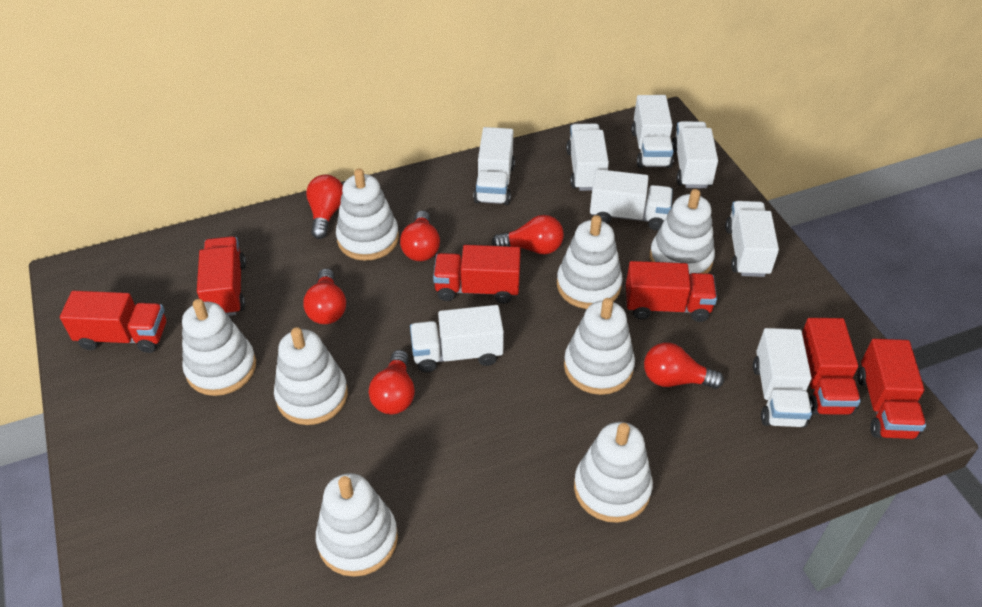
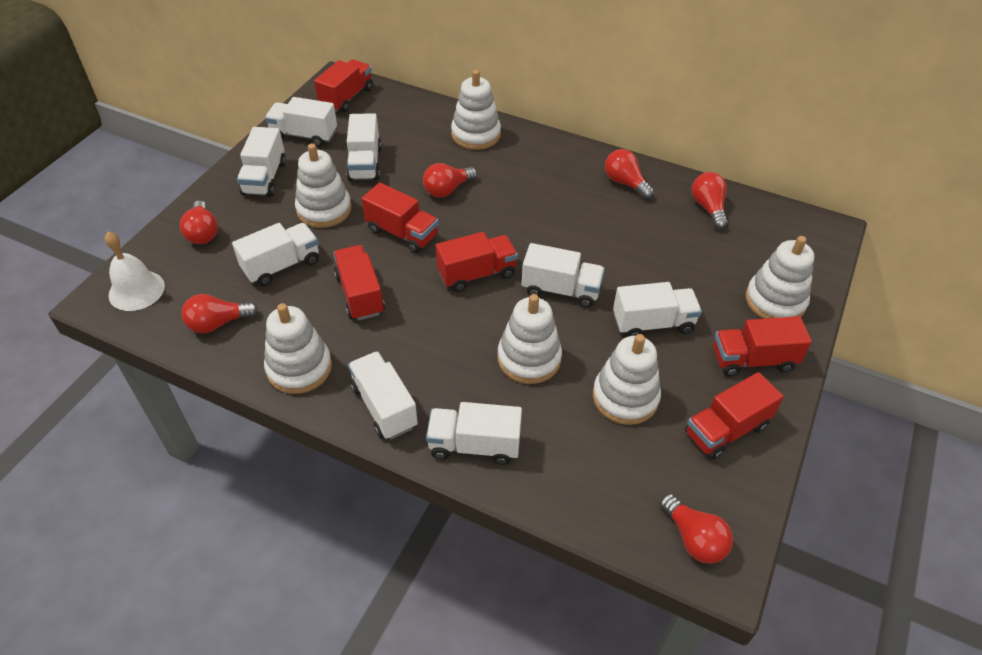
white bell: none = 0 -> [104,232,165,311] = 1
white stacking toy: [182,299,256,396] [274,327,348,425] [316,473,398,577] [336,168,399,261] [557,215,623,309] [564,298,635,395] [574,422,653,523] [650,189,715,274] = 8 -> [264,303,332,394] [295,144,351,228] [451,70,501,150] [498,294,562,384] [593,334,661,425] [745,236,814,319] = 6

